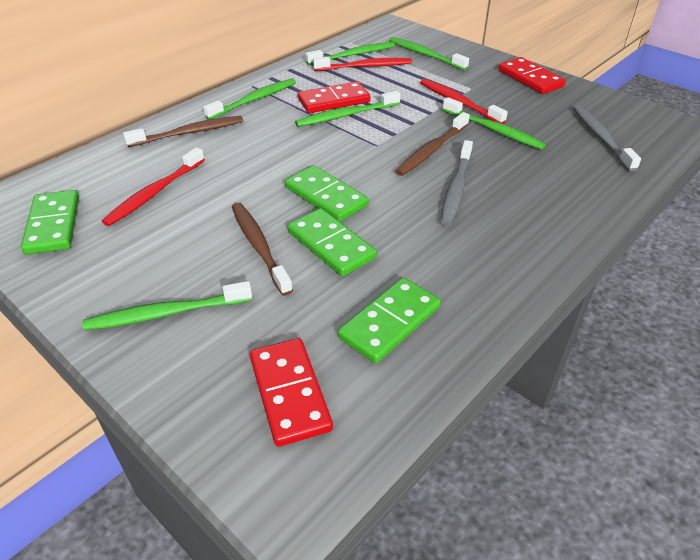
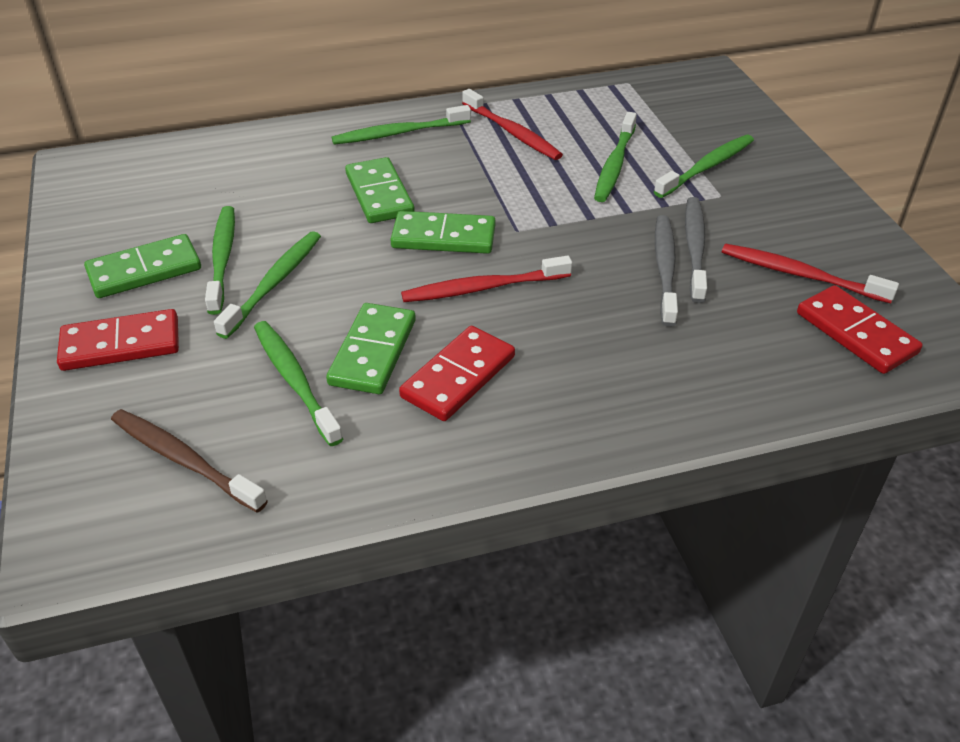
brown toothbrush: [123,116,243,147] [232,203,293,296] [395,112,470,176] = 3 -> [111,409,268,513] = 1

